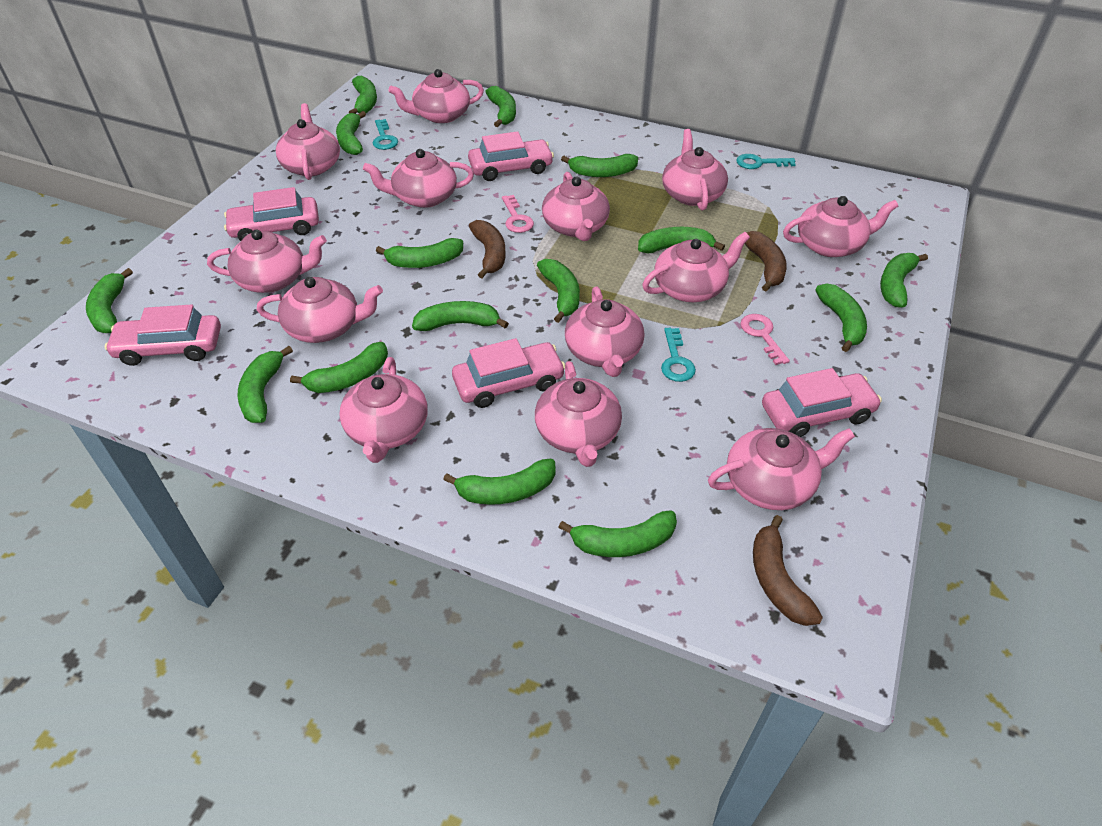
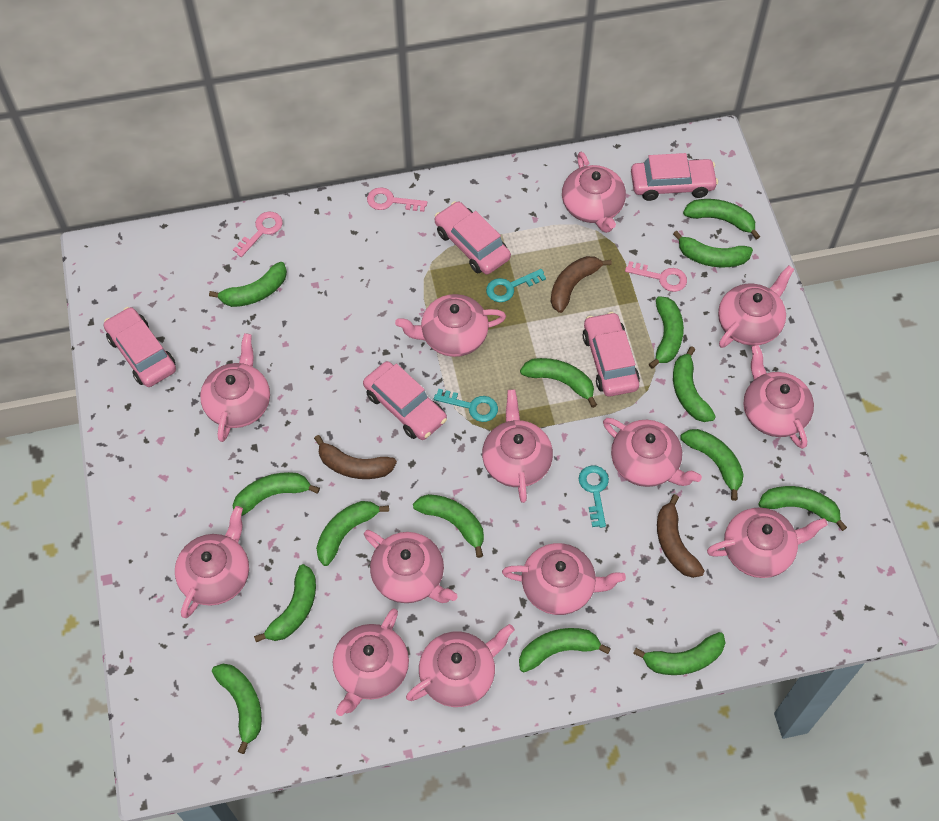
pink key: [502,195,534,233] [740,314,790,365] = 2 -> [233,211,283,257] [367,187,427,212] [625,261,687,292] = 3

